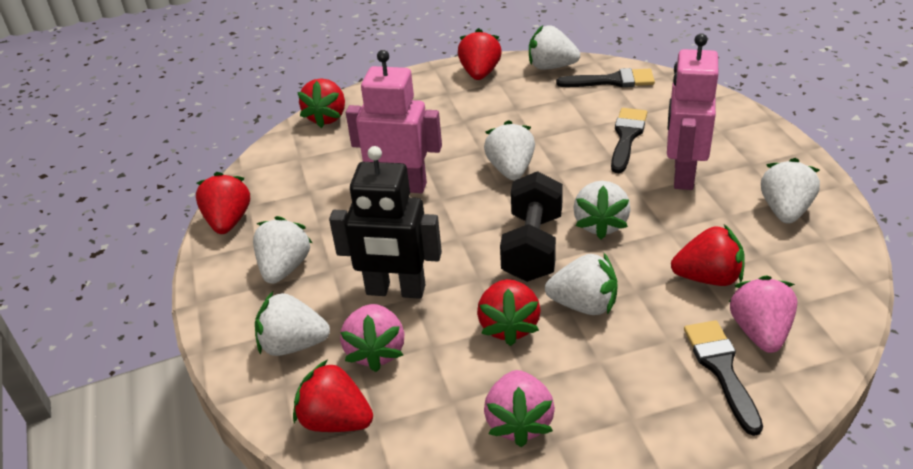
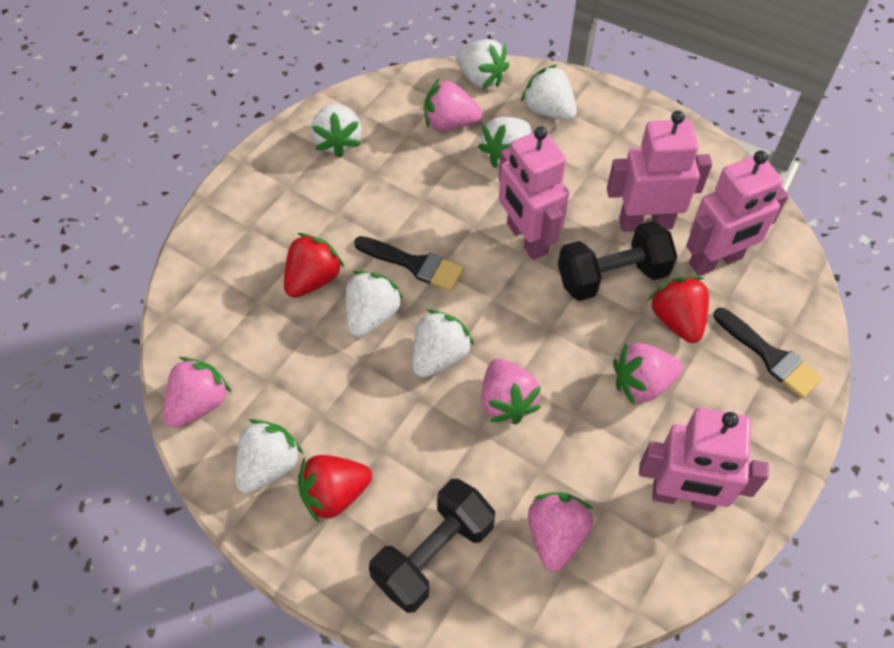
black brush: [556,68,655,87] [611,108,647,173] [684,320,763,436] = 3 -> [354,236,464,291] [714,308,823,398] = 2
black dumbbell: [500,171,563,282] = 1 -> [369,479,495,613] [558,221,677,301] = 2
black robot: [329,146,442,299] = 1 -> none = 0
pink robot: [346,50,442,193] [667,33,718,190] = 2 -> [499,126,569,260] [607,111,712,232] [639,408,769,512] [686,150,788,276] = 4
pink strawberry: [340,304,404,372] [484,370,555,447] [729,275,797,353] = 3 -> [164,357,232,428] [424,79,482,131] [481,359,541,424] [528,492,593,571] [613,343,683,405] = 5
red strawberry: [196,172,250,234] [293,359,373,432] [297,78,345,128] [458,28,502,80] [477,279,541,346] [671,224,744,286] = 6 -> [284,233,344,298] [298,455,372,523] [649,276,709,343] = 3

